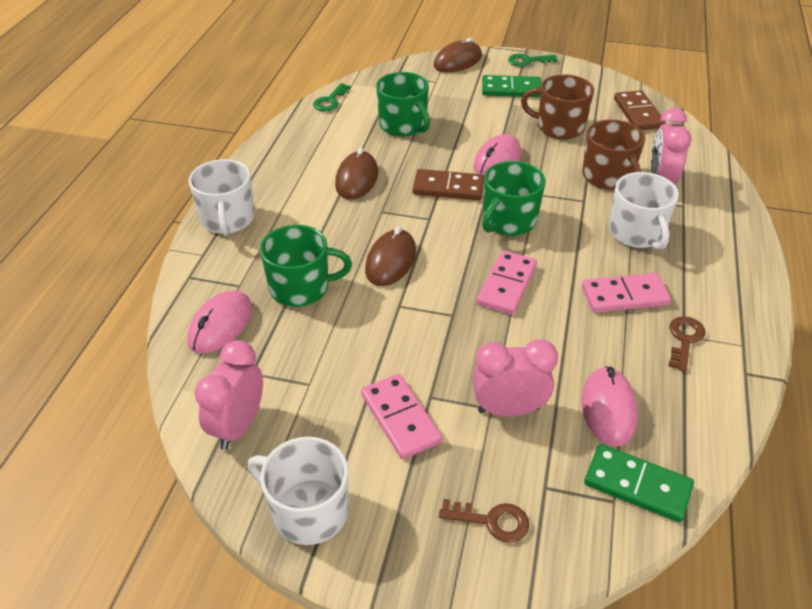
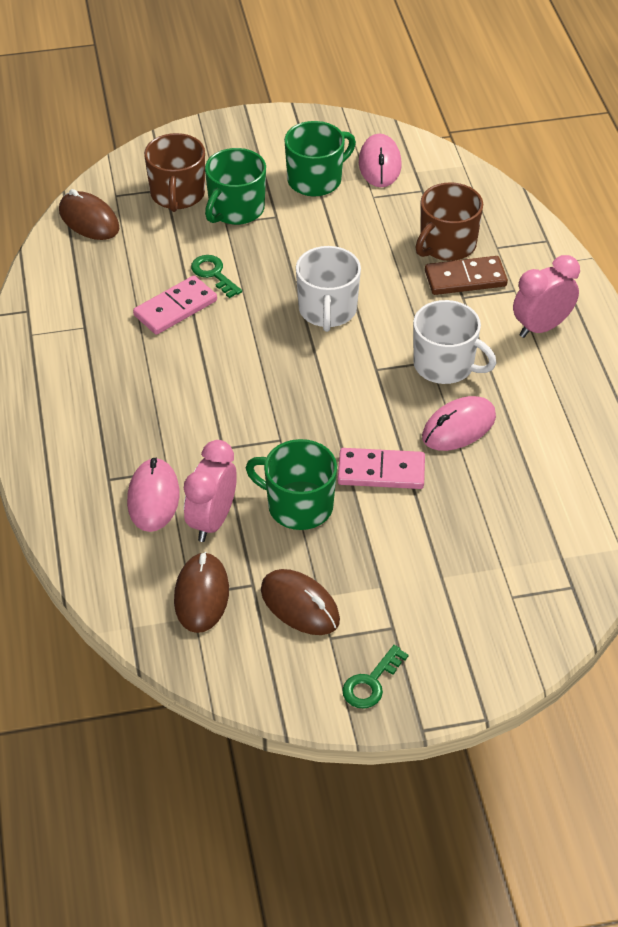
brown domino: [413,169,484,200] [614,90,666,130] = 2 -> [425,256,508,295] = 1
brown key: [439,499,530,543] [669,316,706,372] = 2 -> none = 0
green domino: [482,75,541,97] [584,444,694,523] = 2 -> none = 0
pink clock: [195,340,263,450] [473,339,558,417] [651,108,691,183] = 3 -> [184,440,237,542] [513,255,580,338] = 2
pink domino: [361,374,442,459] [477,250,537,315] [582,273,671,313] = 3 -> [133,275,217,335] [338,448,425,489] = 2
white mug: [189,159,254,236] [247,437,348,545] [609,172,679,250] = 3 -> [296,246,361,332] [413,300,497,384] = 2

